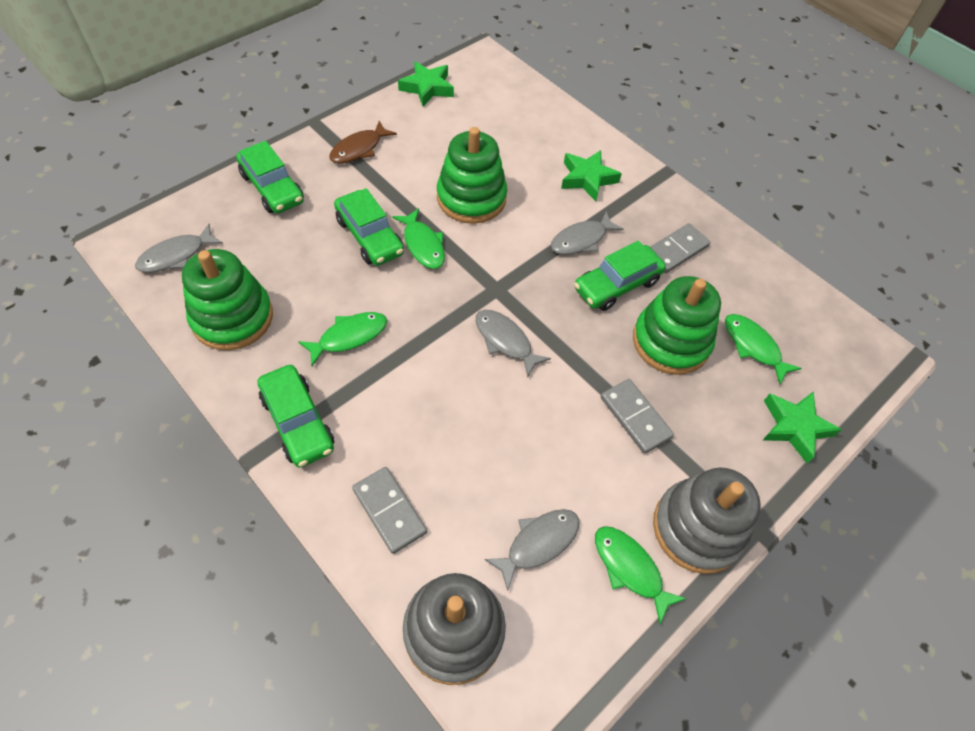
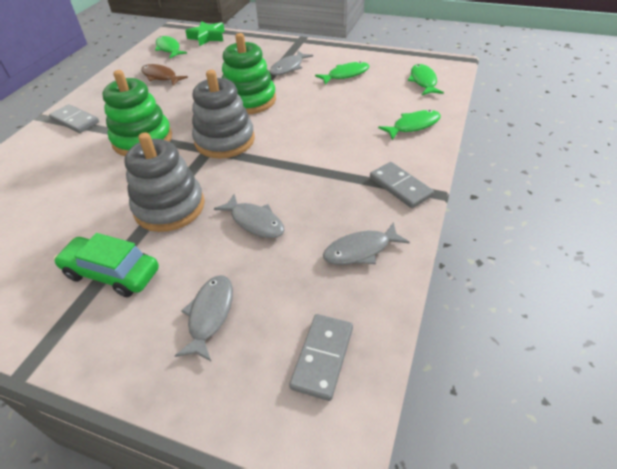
green car: [236,141,304,214] [258,365,334,468] [334,188,404,266] [574,241,666,311] = 4 -> [54,233,159,297] = 1
green stacking toy: [182,249,273,350] [437,127,507,224] [633,276,721,375] = 3 -> [102,70,172,156] [222,33,276,114] = 2
green star: [398,61,454,106] [561,150,622,201] [763,391,842,463] = 3 -> [185,21,225,46] = 1

